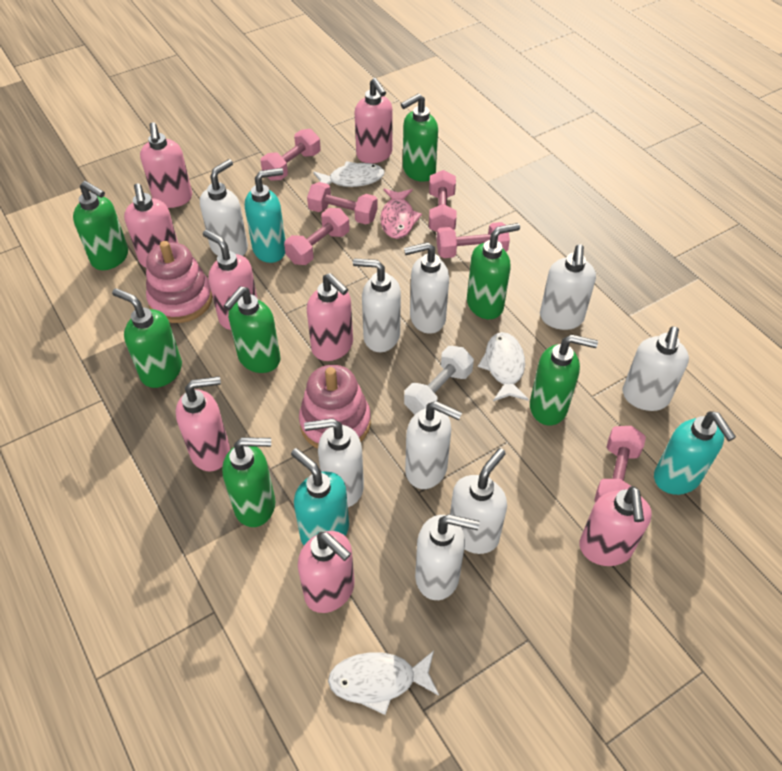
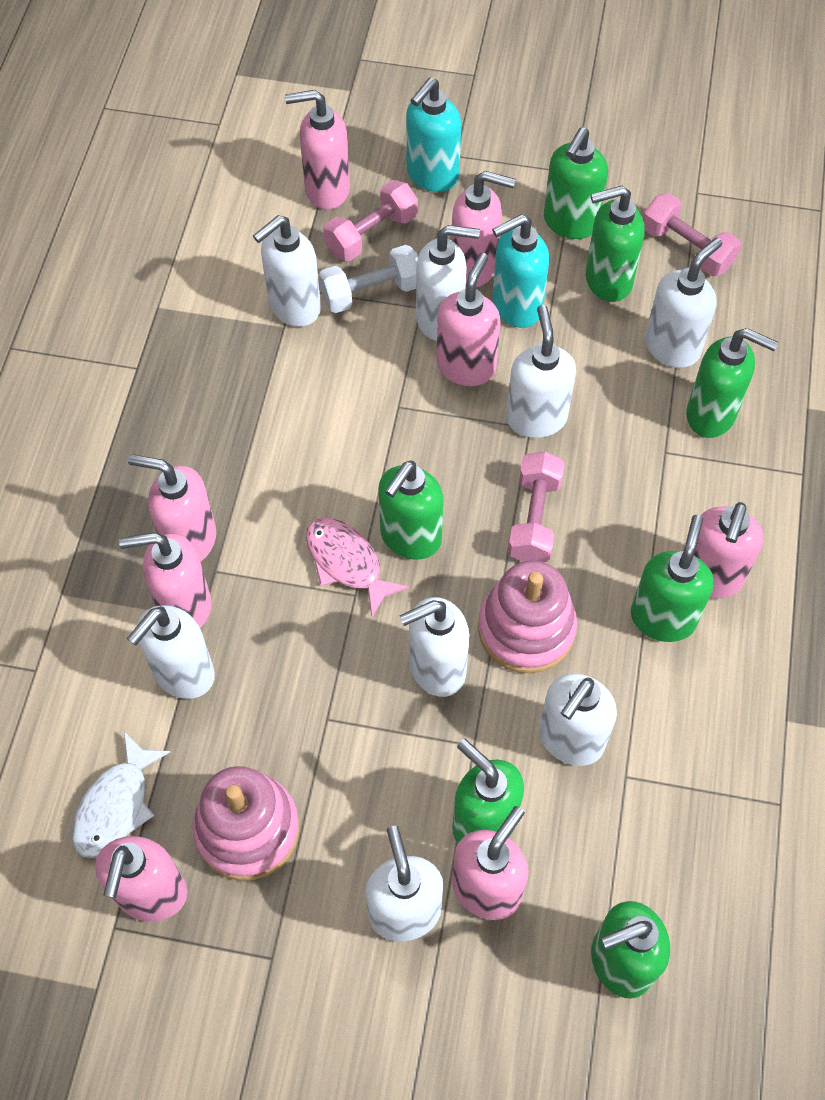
pink dumbbell: [261,129,321,181] [284,208,350,265] [307,182,378,224] [429,170,457,232] [436,222,510,258] [594,426,646,502] = 6 -> [323,180,418,261] [508,451,565,562] [643,193,741,276] = 3
turquoise soap dispenser: [245,168,285,263] [291,448,349,545] [654,411,736,495] = 3 -> [406,78,461,192] [492,214,549,328] = 2
white fish: [313,161,385,187] [328,651,439,715] [478,332,529,401] = 3 -> [72,732,170,858] = 1
white soap dispenser: [200,159,248,256] [304,418,364,507] [353,258,401,352] [404,242,449,334] [405,401,462,489] [415,514,480,600] [450,448,507,554] [540,244,596,330] [623,326,689,411] = 9 -> [127,605,215,699] [253,215,321,327] [365,826,444,941] [399,597,470,697] [416,225,480,341] [506,305,576,438] [539,673,617,766] [645,238,723,368] = 8

